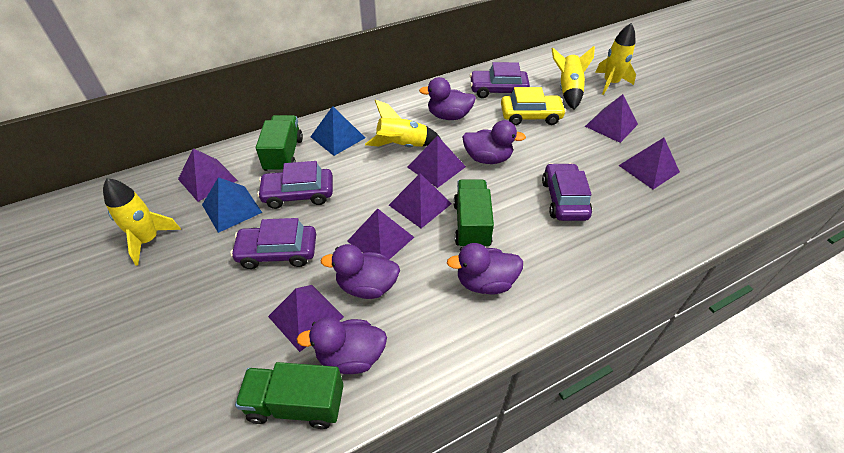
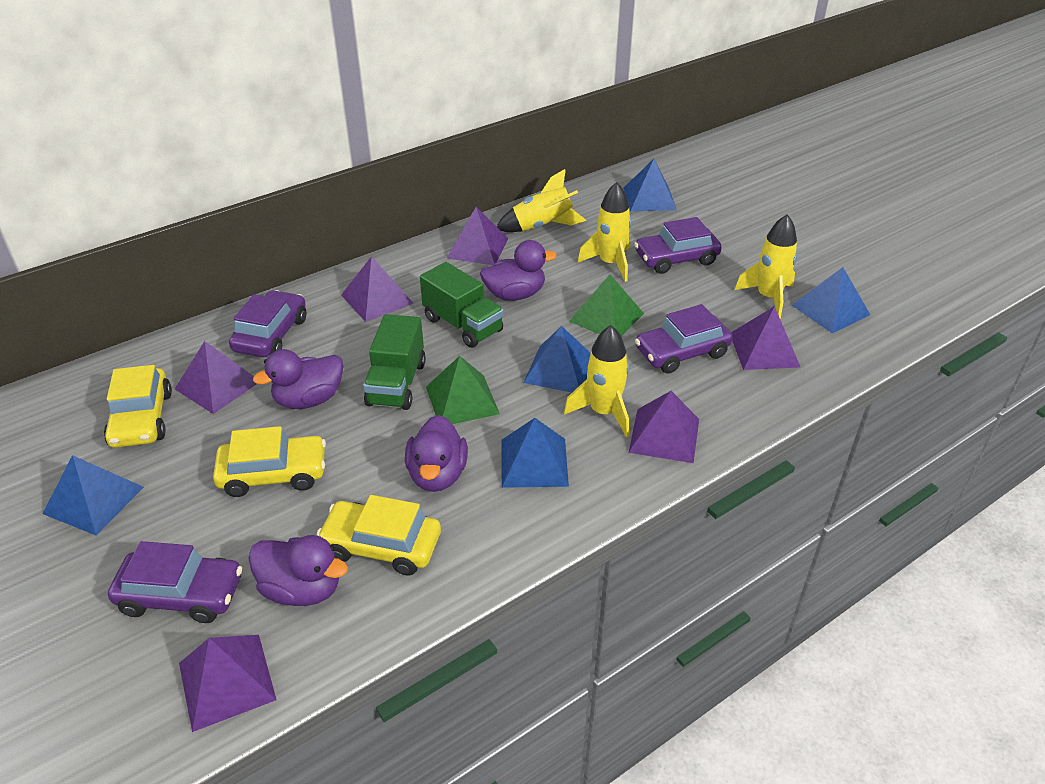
blue pyramid: [202,177,262,233] [310,106,365,156] = 2 -> [42,455,144,535] [501,418,569,488] [523,326,591,393] [624,159,677,212] [792,267,870,333] = 5
green pyramid: none = 0 -> [426,356,500,424] [569,275,644,336] = 2
green truck: [235,362,344,429] [256,115,303,173] [453,179,494,247] = 3 -> [363,314,426,410] [420,262,504,348] = 2
purple duck: [297,317,387,374] [321,244,400,299] [419,77,476,120] [447,243,523,295] [462,120,526,164] = 5 -> [248,535,348,606] [253,349,343,409] [405,415,468,492] [480,240,557,301] = 4
purple pyramid: [178,148,238,202] [268,285,344,352] [347,209,414,260] [389,173,452,228] [407,136,466,188] [585,94,638,143] [618,138,680,189] = 7 -> [175,341,257,414] [179,635,276,732] [341,256,413,322] [447,207,508,265] [629,391,699,463] [731,306,800,370] = 6
yellow car: [501,87,566,125] = 1 -> [104,365,172,448] [213,426,326,497] [316,495,441,576] = 3

